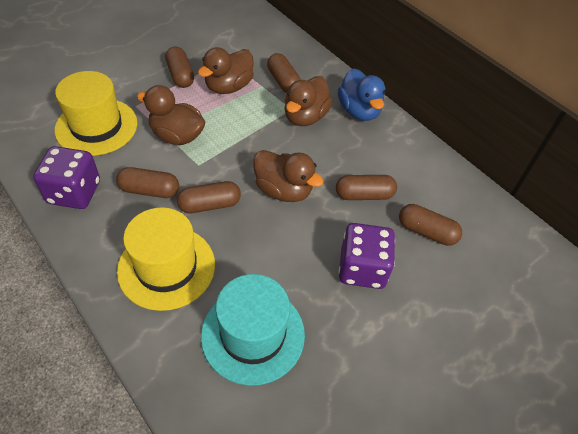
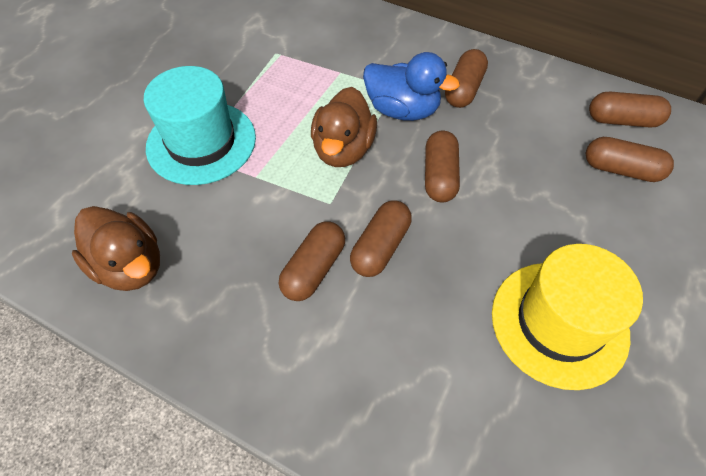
brown duck: [137,85,206,145] [198,47,254,94] [253,150,324,202] [284,76,332,126] = 4 -> [72,206,160,291] [311,87,377,167] = 2
purple dice: [33,146,100,209] [339,223,395,289] = 2 -> none = 0
yellow hat: [55,71,137,156] [117,207,215,311] = 2 -> [492,244,643,390] = 1

